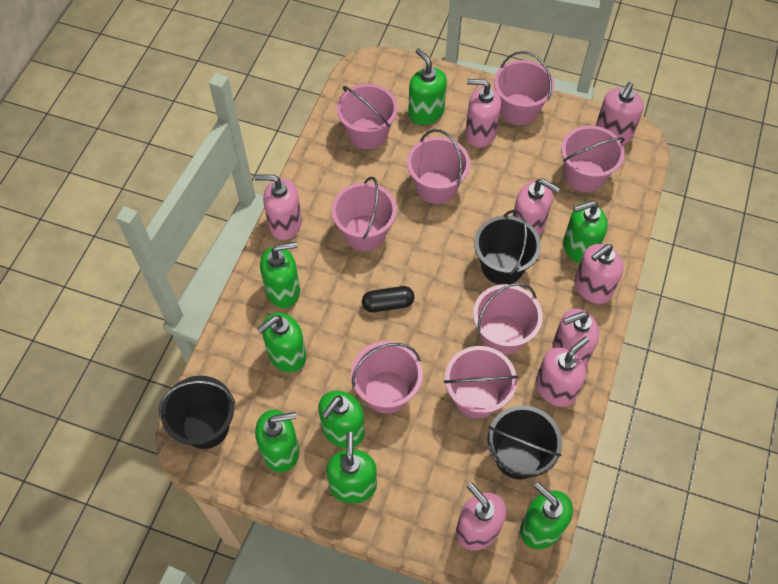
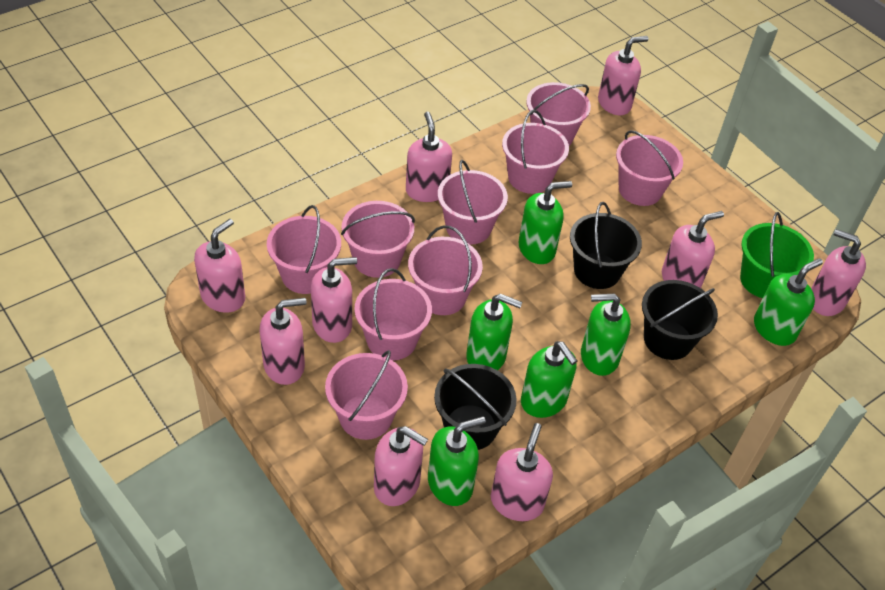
black capsule: [362,286,414,312] = 1 -> none = 0
green bucket: none = 0 -> [740,212,814,298] = 1
green soap dispenser: [255,410,299,472] [257,313,306,372] [260,242,300,308] [318,391,365,448] [326,432,377,503] [408,48,447,125] [520,482,573,549] [563,201,608,263] = 8 -> [428,416,486,506] [466,294,522,370] [518,181,572,264] [521,341,577,418] [581,293,631,376] [754,258,823,346] = 6
pink bucket: [331,177,397,251] [337,84,398,149] [351,341,423,414] [407,129,470,204] [444,346,518,419] [473,283,543,355] [494,51,554,125] [561,125,625,192] = 8 -> [267,205,341,294] [325,350,408,440] [341,201,415,278] [354,268,432,361] [408,226,483,315] [438,160,508,245] [502,110,569,194] [526,82,591,146] [616,130,683,206] = 9
pink soap dispenser: [255,175,302,240] [456,482,507,550] [466,79,501,148] [513,179,560,235] [536,337,589,407] [552,309,599,366] [575,244,624,304] [596,82,644,144] = 8 -> [194,219,245,313] [260,298,306,385] [311,257,357,343] [374,426,428,506] [406,112,452,202] [491,423,553,521] [598,36,648,115] [662,211,724,288] [811,229,866,316] = 9

